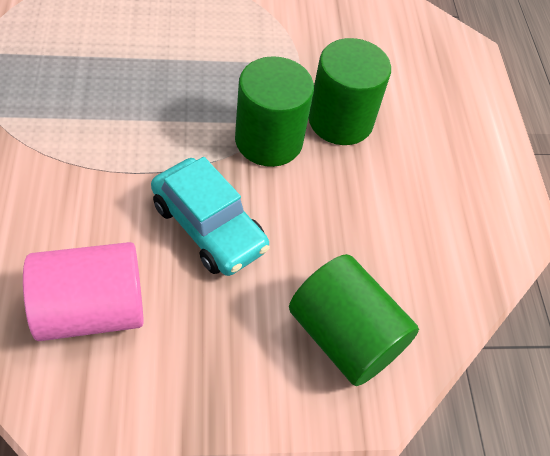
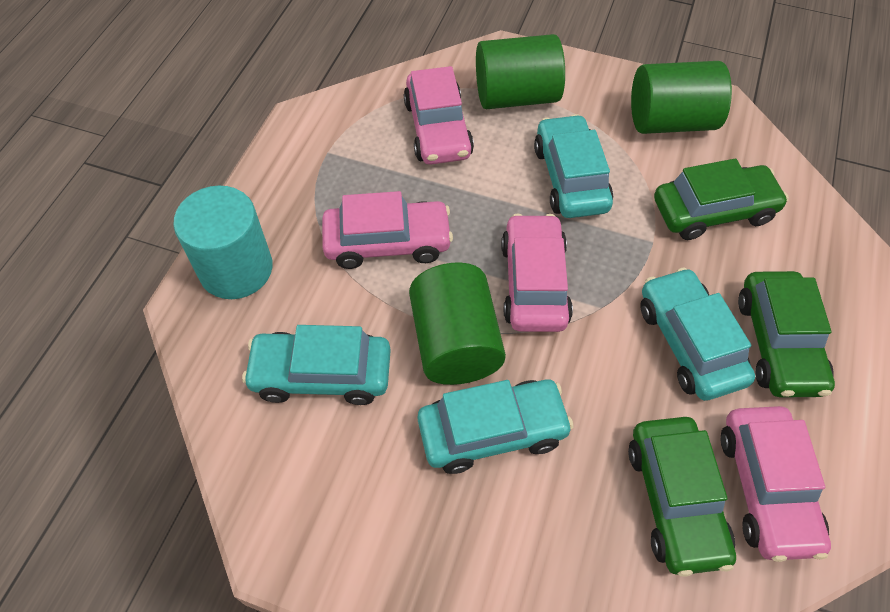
green car: none = 0 -> [628,417,736,577] [654,159,789,240] [738,271,835,398] = 3
pink car: none = 0 -> [322,191,453,269] [404,66,474,165] [501,214,573,332] [721,406,831,562] = 4
pink cylinder: [23,242,144,341] = 1 -> none = 0
turquoise car: [151,157,270,276] = 1 -> [242,325,391,405] [418,379,574,474] [534,114,613,218] [640,268,755,401] = 4
turquoise cylinder: none = 0 -> [173,186,273,299] = 1

